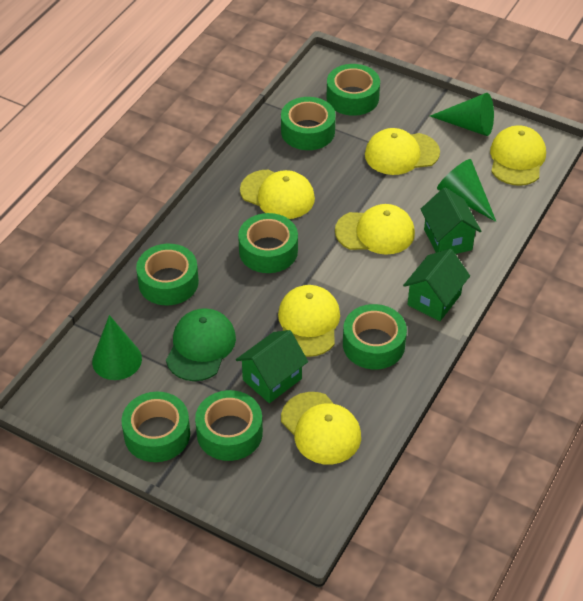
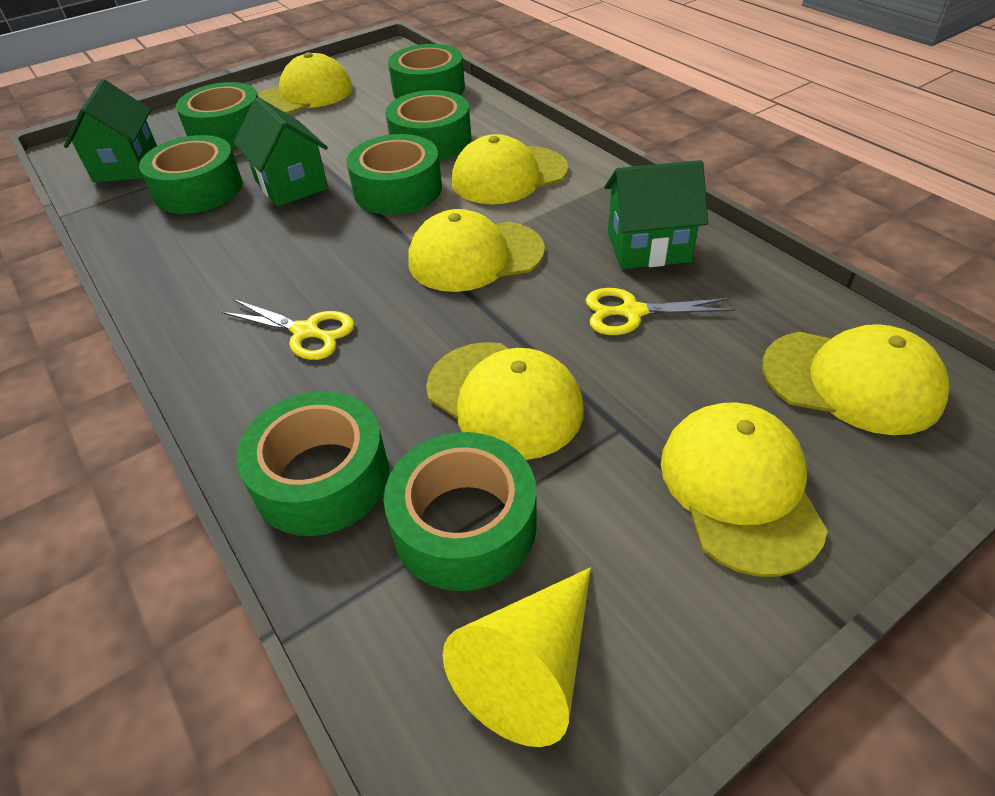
green cap: [166,308,236,381] = 1 -> none = 0
green cone: [92,315,142,380] [430,93,494,136] [437,159,496,222] = 3 -> none = 0
yellow cone: none = 0 -> [443,568,591,747] = 1
yellow scissors: none = 0 -> [222,299,355,360] [586,288,735,335] = 2

